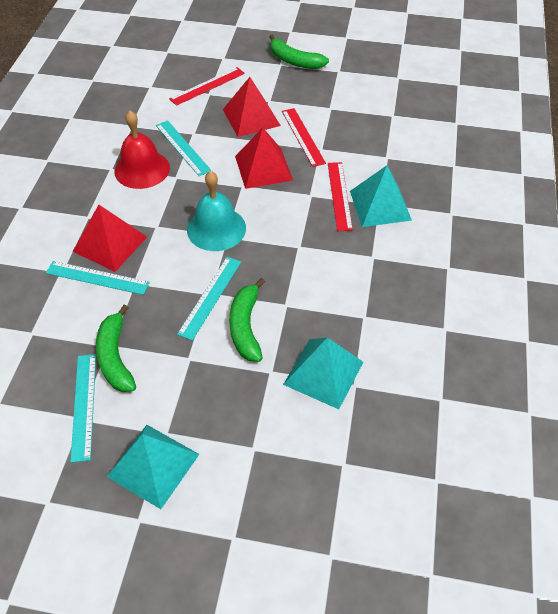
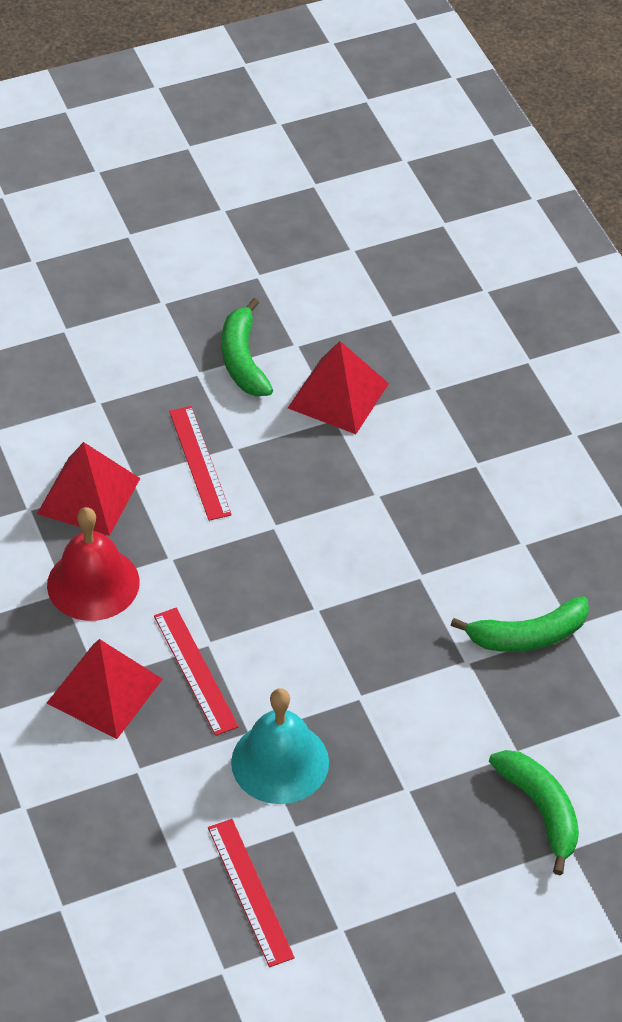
turquoise pyramid: [107,425,199,509] [283,338,363,409] [350,165,412,227] = 3 -> none = 0
turquoise ruler: [46,261,150,295] [70,354,96,463] [156,120,212,176] [177,257,241,341] = 4 -> none = 0

